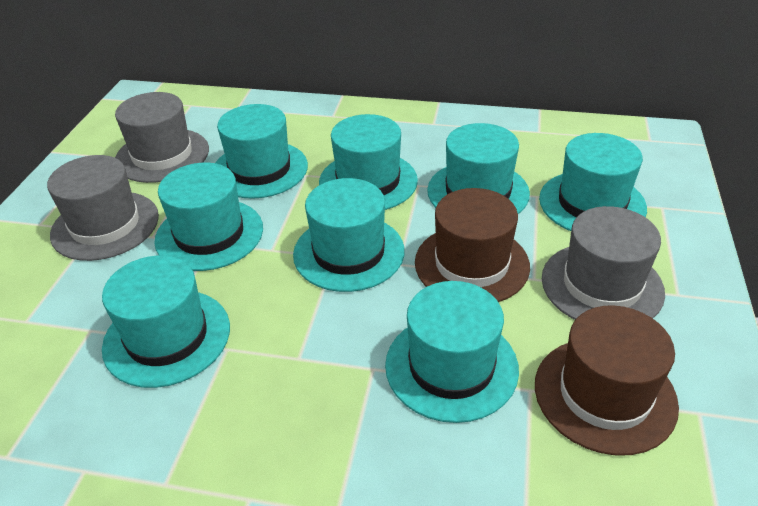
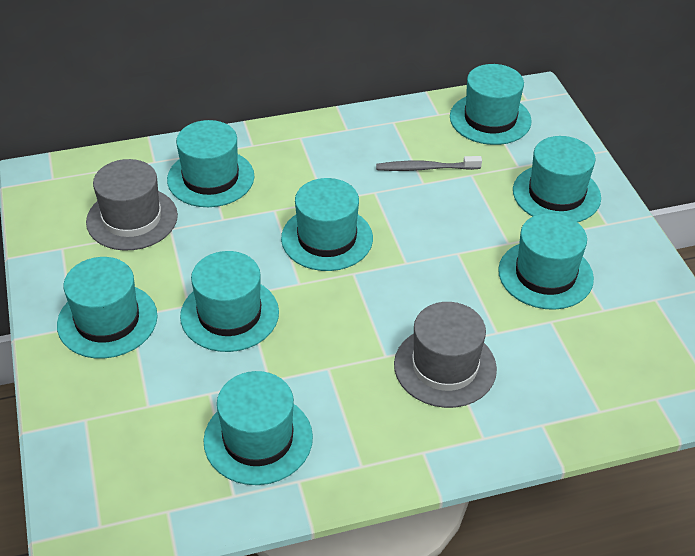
brown hat: [415,188,530,302] [535,305,679,456] = 2 -> none = 0
grey hat: [47,155,159,261] [115,92,209,183] [542,206,665,320] = 3 -> [86,159,178,250] [394,302,497,408] = 2
grey toothbrush: none = 0 -> [376,156,482,171] = 1

